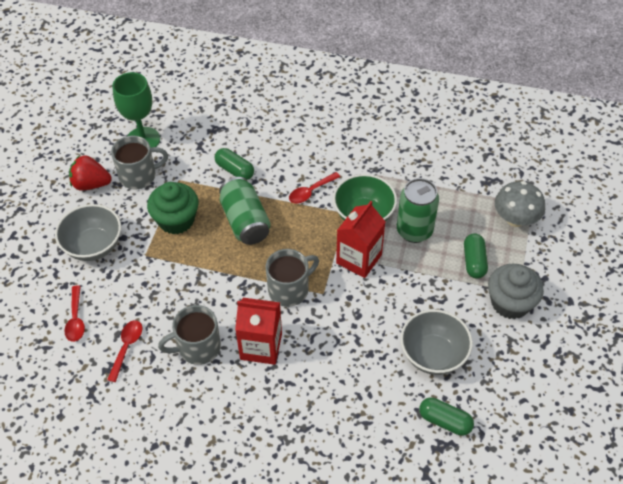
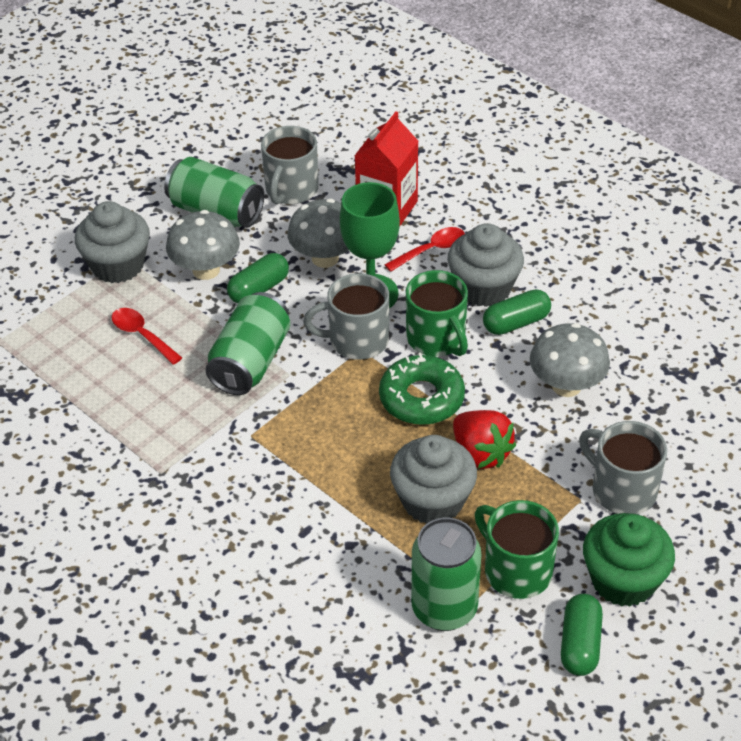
green bowl: [333,174,397,221] = 1 -> none = 0
green can: [219,177,271,245] [397,178,439,243] = 2 -> [164,157,265,228] [206,292,290,395] [411,517,481,631] = 3
green donut: none = 0 -> [379,353,465,425] = 1
green mug: none = 0 -> [406,270,468,356] [475,500,559,599] = 2
grey bowl: [55,204,121,261] [400,309,473,375] = 2 -> none = 0
grey cupcake: [488,264,544,319] = 1 -> [75,201,150,283] [390,435,477,524] [447,223,524,307] = 3
grey mushroom: [495,181,545,227] = 1 -> [166,210,240,280] [287,199,349,268] [530,323,610,397] = 3
red carton: [235,298,282,365] [336,201,386,278] = 2 -> [354,111,418,227] = 1
red spoon: [64,285,85,342] [107,320,142,382] [289,172,340,203] = 3 -> [111,308,182,365] [385,227,465,272] = 2

